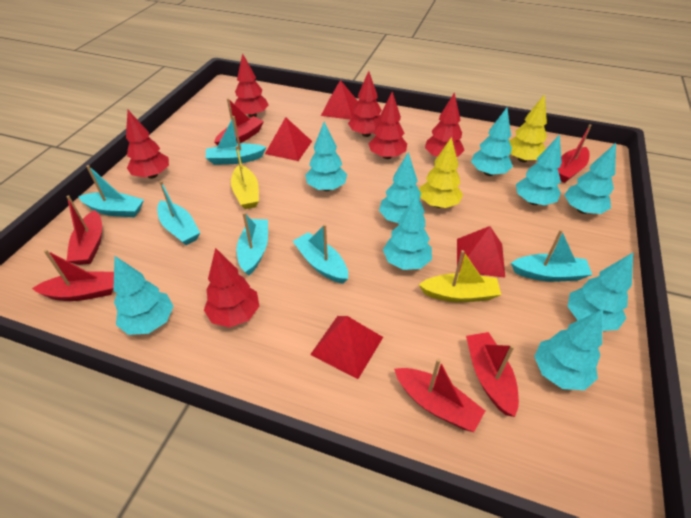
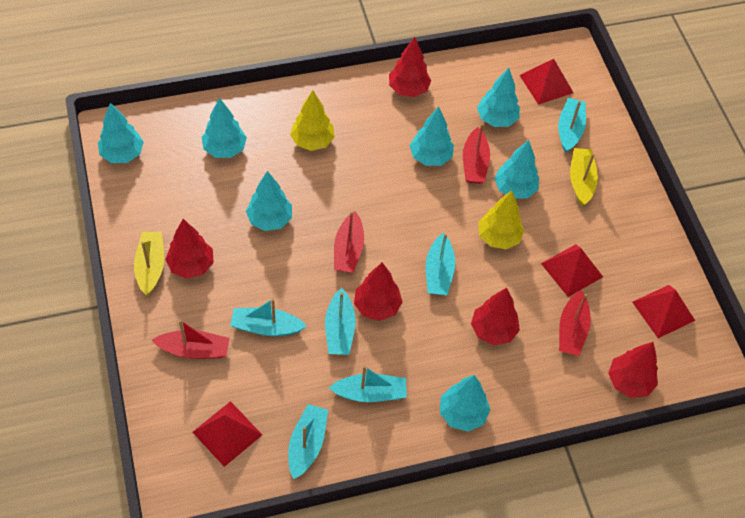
red boat: [32,249,114,301] [66,195,102,265] [214,98,264,146] [394,358,485,432] [466,332,519,417] [558,124,592,183] = 6 -> [152,320,229,359] [334,211,364,273] [463,123,490,184] [559,290,591,356] = 4
red tree: [126,110,169,179] [204,248,259,327] [235,53,269,117] [348,71,382,137] [368,92,407,159] [425,92,464,157] = 6 -> [165,219,214,279] [354,262,402,321] [389,37,431,97] [471,287,520,345] [608,342,658,398] = 5
turquoise tree: [113,256,174,335] [305,122,347,191] [379,152,425,223] [383,195,432,270] [471,108,513,176] [516,135,562,205] [534,310,602,390] [564,143,616,214] [567,253,633,331] = 9 -> [98,103,144,163] [202,98,247,158] [246,171,292,231] [410,107,454,166] [440,375,491,432] [477,68,520,127] [495,140,539,199] = 7

